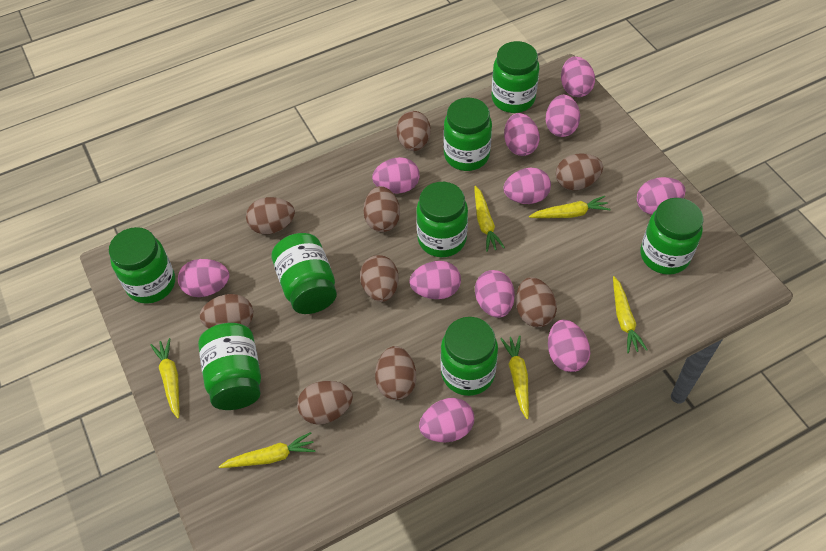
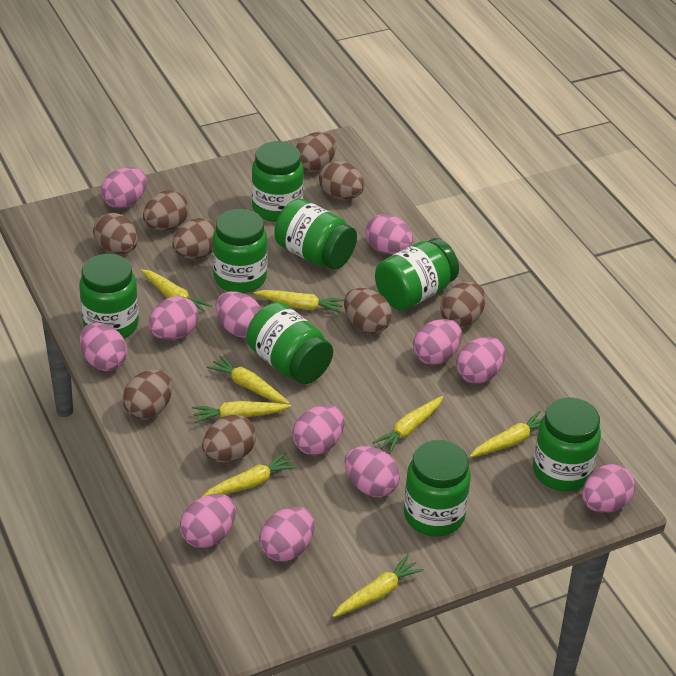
pink egg: [178,259,229,297] [372,157,420,193] [409,261,461,299] [419,398,474,442] [475,270,515,318] [503,168,551,204] [504,113,540,156] [546,95,580,137] [548,320,590,372] [561,56,595,97] [637,177,685,215] = 11 -> [80,323,127,371] [101,167,147,209] [148,296,198,340] [180,494,236,548] [216,291,262,338] [259,507,315,562] [293,405,345,455] [345,446,400,497] [365,214,413,254] [413,319,462,365] [456,337,505,384] [582,464,635,513] = 12
yellow carrot: [150,338,179,419] [219,432,316,468] [474,186,505,252] [500,335,529,419] [529,196,611,218] [613,276,647,353] = 6 -> [140,269,212,311] [192,401,291,423] [202,452,297,497] [207,355,290,404] [253,290,344,313] [333,555,424,617] [372,396,443,454] [470,411,542,457] = 8

